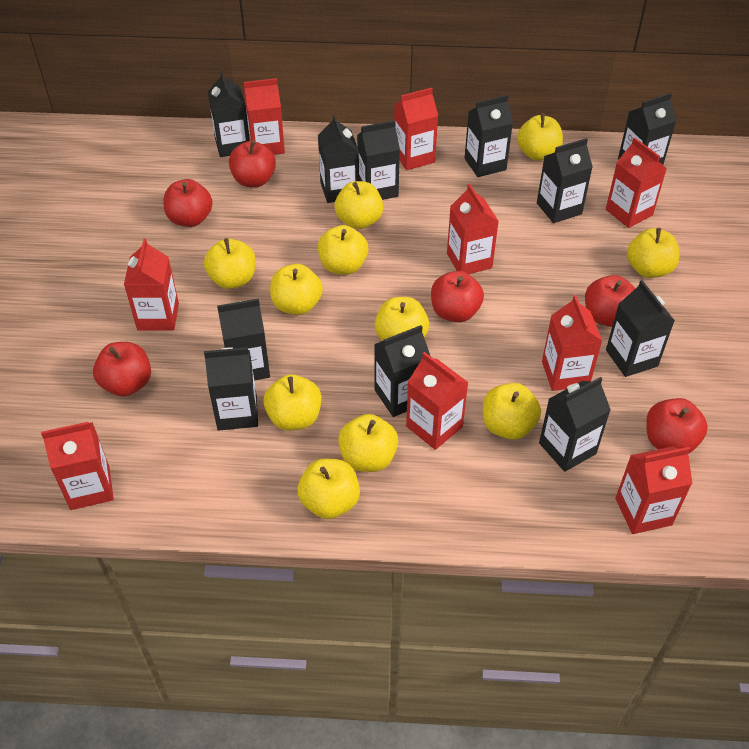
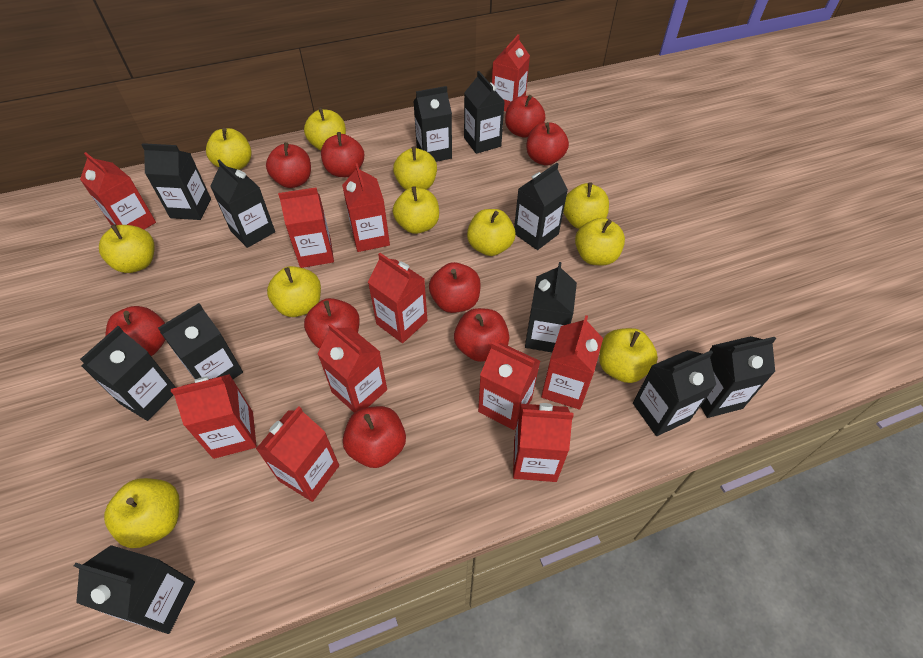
red apple: [93,342,151,396] [164,179,213,227] [229,140,276,187] [431,271,484,322] [585,275,635,327] [646,398,708,454] = 6 -> [105,306,165,356] [266,142,311,188] [304,298,360,349] [321,132,364,177] [343,406,406,468] [429,262,481,313] [454,308,509,362] [505,95,545,137] [526,122,569,166] = 9
red carton: [41,422,114,510] [124,238,179,330] [244,78,285,155] [394,88,438,170] [406,352,469,450] [447,184,499,274] [542,295,602,391] [606,138,667,228] [615,446,692,534] = 9 -> [80,152,156,229] [171,374,257,459] [256,406,339,502] [278,187,334,268] [318,323,387,413] [342,163,390,252] [368,253,427,343] [478,342,540,430] [492,34,530,111] [513,403,574,482] [541,315,603,410] = 11

